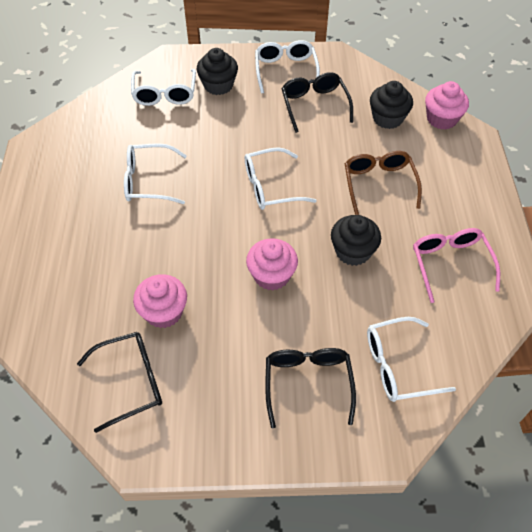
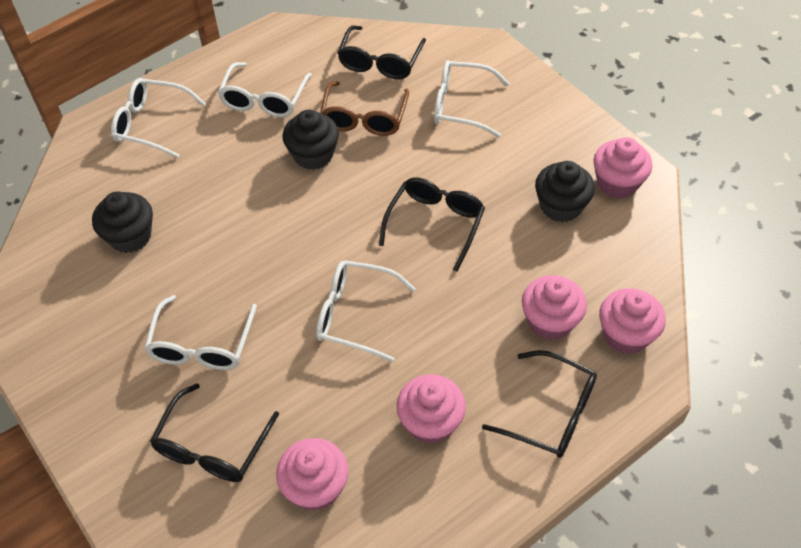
black glasses: [77,332,162,433] [265,348,356,428] [281,72,353,133] = 3 -> [150,383,279,482] [337,25,426,79] [379,178,485,272] [482,350,597,458] = 4
pink cupcake: [133,274,187,328] [246,238,298,291] [425,81,469,130] = 3 -> [276,438,348,510] [396,374,466,444] [522,275,587,340] [594,137,652,199] [599,288,666,354] = 5
pink glasses: [413,228,500,303] = 1 -> none = 0

